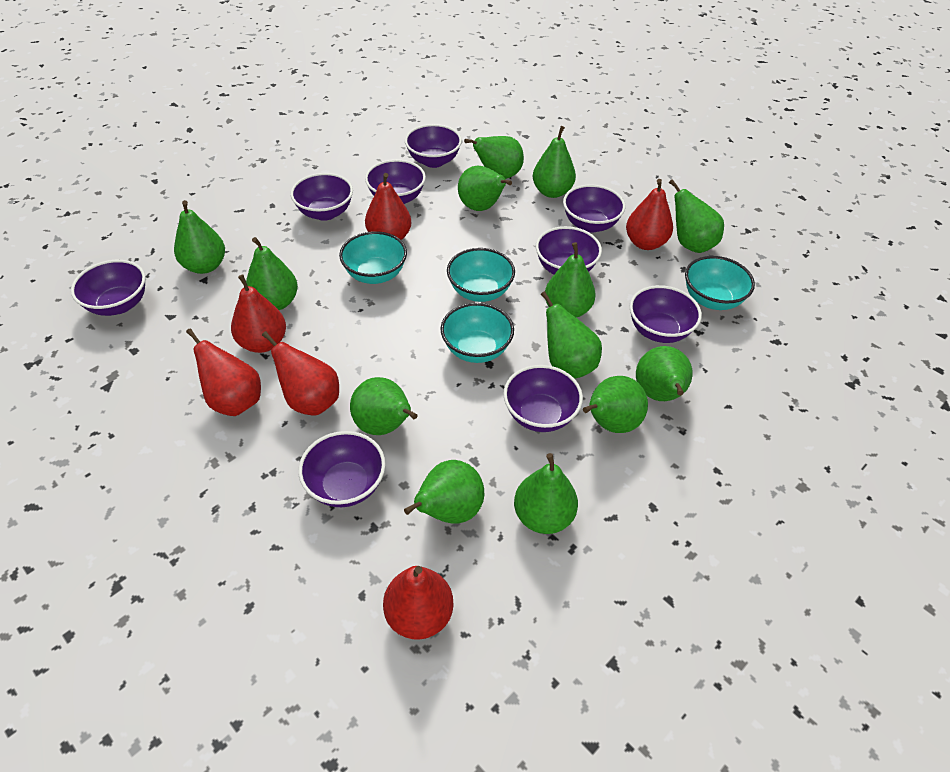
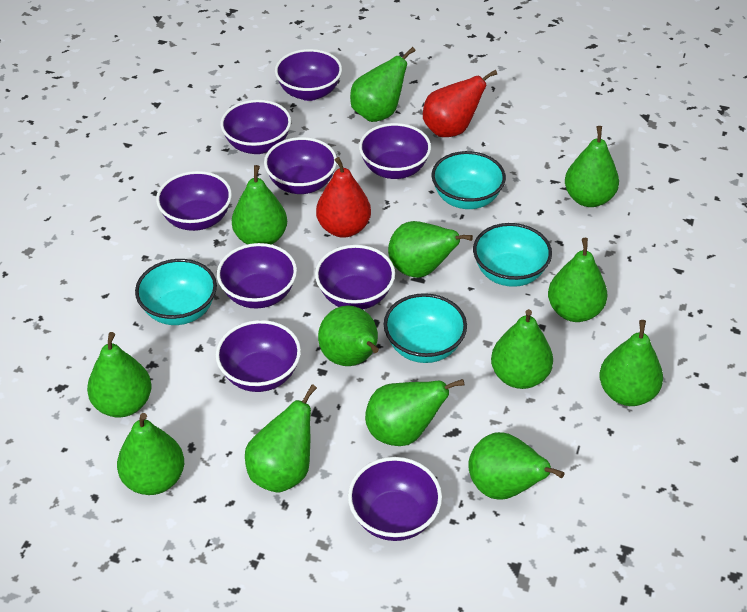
red pear: [186,328,261,416] [231,274,286,353] [262,331,339,415] [365,173,411,240] [383,566,454,640] [626,179,673,250] = 6 -> [316,157,371,238] [423,70,497,137] = 2

